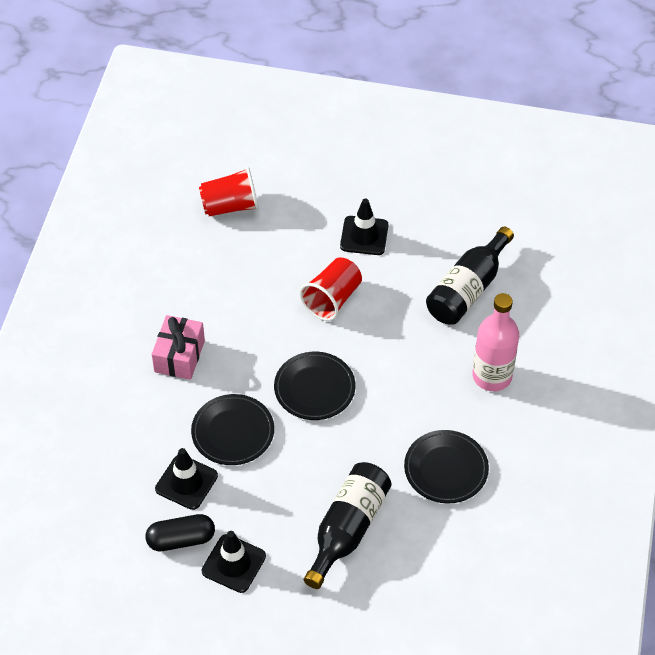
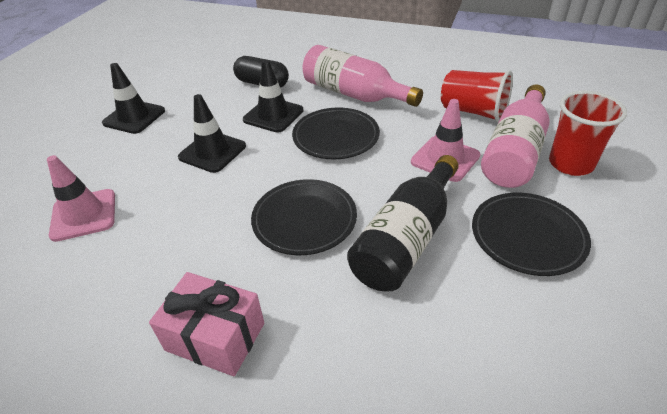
black bottle: [304,462,392,589] [426,227,514,325] = 2 -> [347,155,459,291] = 1
pink bottle: [472,293,519,391] = 1 -> [303,45,423,107] [481,84,550,188] = 2
pink traffic cone: none = 0 -> [47,155,115,242] [411,99,480,182] = 2

